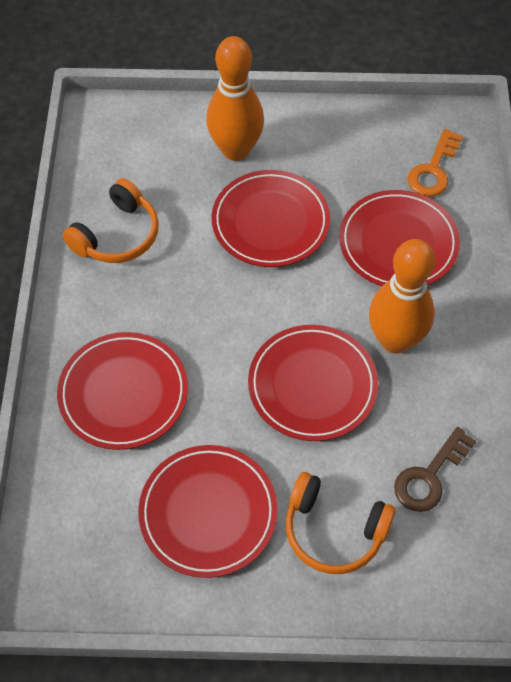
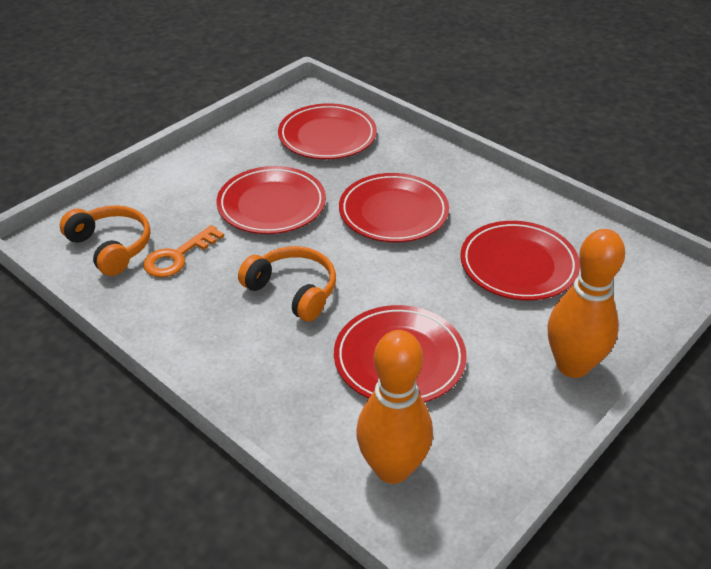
brown key: [394,427,476,512] = 1 -> none = 0

